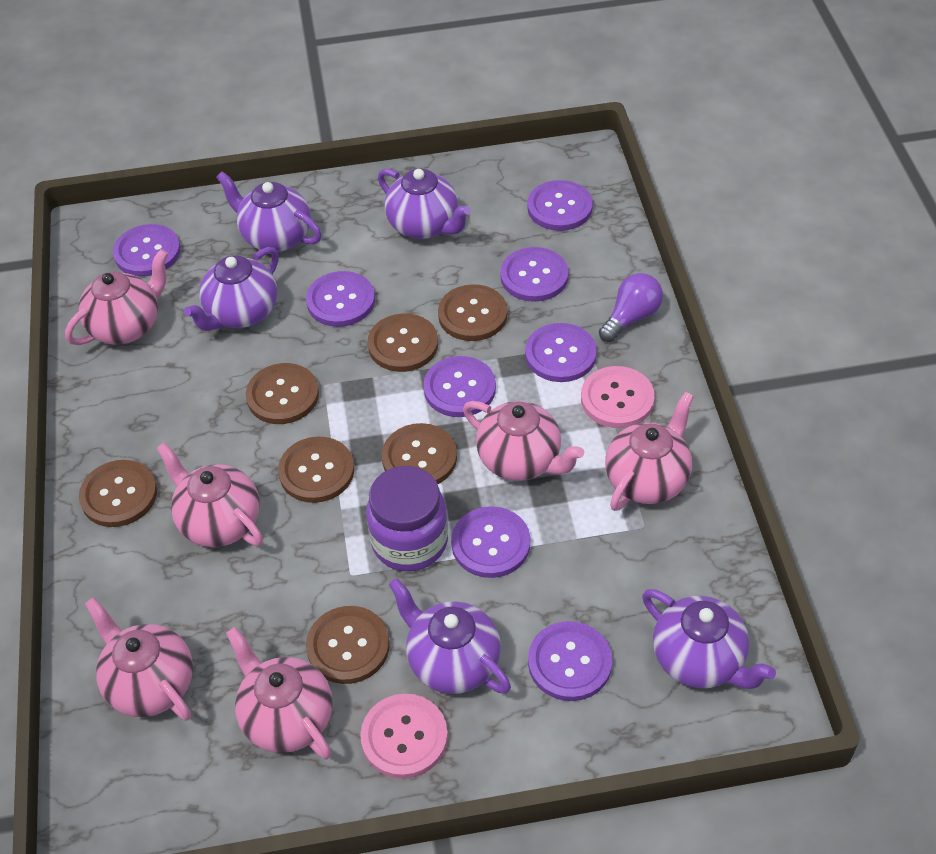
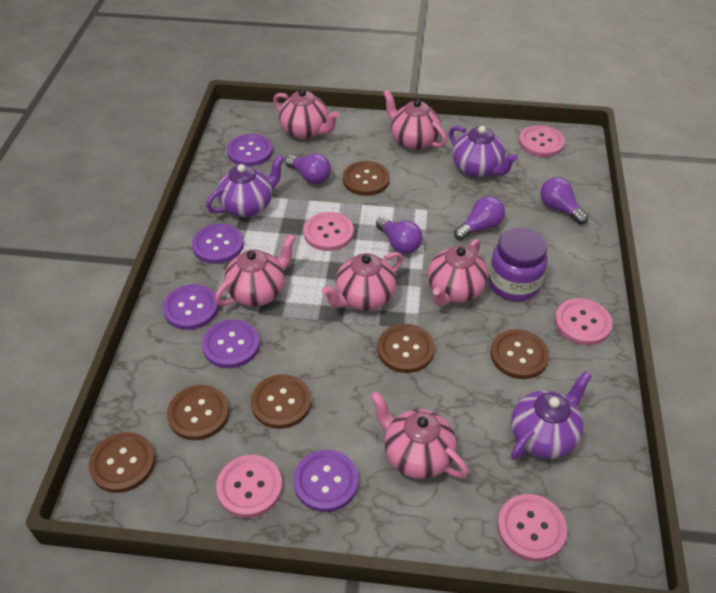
brown button: [79,460,157,527] [246,363,319,424] [278,436,354,503] [306,606,390,684] [367,313,438,372] [382,423,457,484] [438,284,507,341] = 7 -> [89,432,155,493] [167,385,229,440] [251,374,311,429] [343,161,390,196] [377,324,435,373] [491,329,549,379] = 6
pink button: [360,694,448,779] [581,366,655,428] = 2 -> [216,455,282,518] [303,212,354,251] [497,494,567,561] [519,125,565,157] [555,298,612,345] = 5
purple button: [113,224,181,277] [306,271,375,327] [423,356,496,417] [451,506,530,578] [500,247,569,302] [525,323,597,382] [527,180,593,231] [528,621,612,701] = 8 -> [163,284,219,330] [192,224,244,264] [202,319,260,368] [227,134,273,166] [293,450,359,512] = 5
purple light bulb: [599,273,663,342] = 1 -> [285,153,331,184] [376,217,423,254] [454,196,505,240] [540,177,588,225] = 4
purple teapot: [184,247,279,331] [216,171,322,252] [378,169,471,239] [388,578,511,694] [642,589,776,689] = 5 -> [206,155,285,217] [449,126,518,178] [511,371,592,460] = 3

